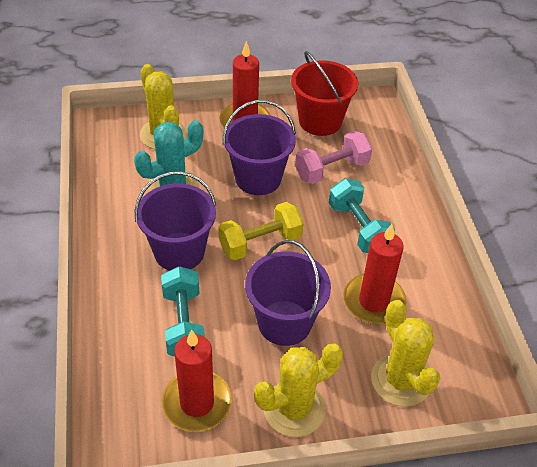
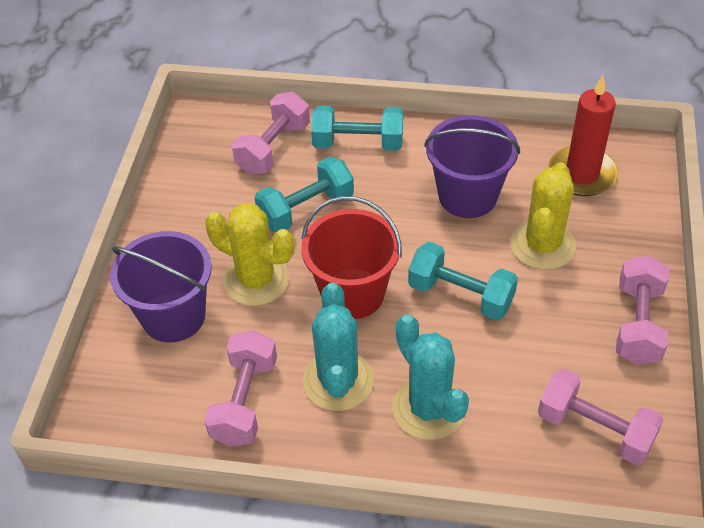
pink dumbbell: [295,131,372,184] = 1 -> [204,330,277,447] [232,92,310,174] [538,368,663,465] [616,256,669,365] = 4
purple bucket: [134,171,216,271] [223,100,296,195] [245,240,331,346] = 3 -> [110,231,212,343] [424,115,520,218] = 2
red candle: [162,330,232,432] [219,41,270,128] [343,224,406,324] = 3 -> [548,75,618,196] = 1
turquoise cactus: [134,120,203,192] = 1 -> [302,283,374,411] [392,315,469,440] = 2
turquoise dumbbell: [161,266,205,356] [329,179,395,253] = 2 -> [254,156,354,232] [311,106,403,151] [408,242,518,320] = 3
yellow cactus: [140,64,187,149] [254,344,343,437] [371,300,440,407] = 3 -> [205,203,294,306] [510,162,576,270] = 2
yellow dumbbell: [218,202,304,261] = 1 -> none = 0

